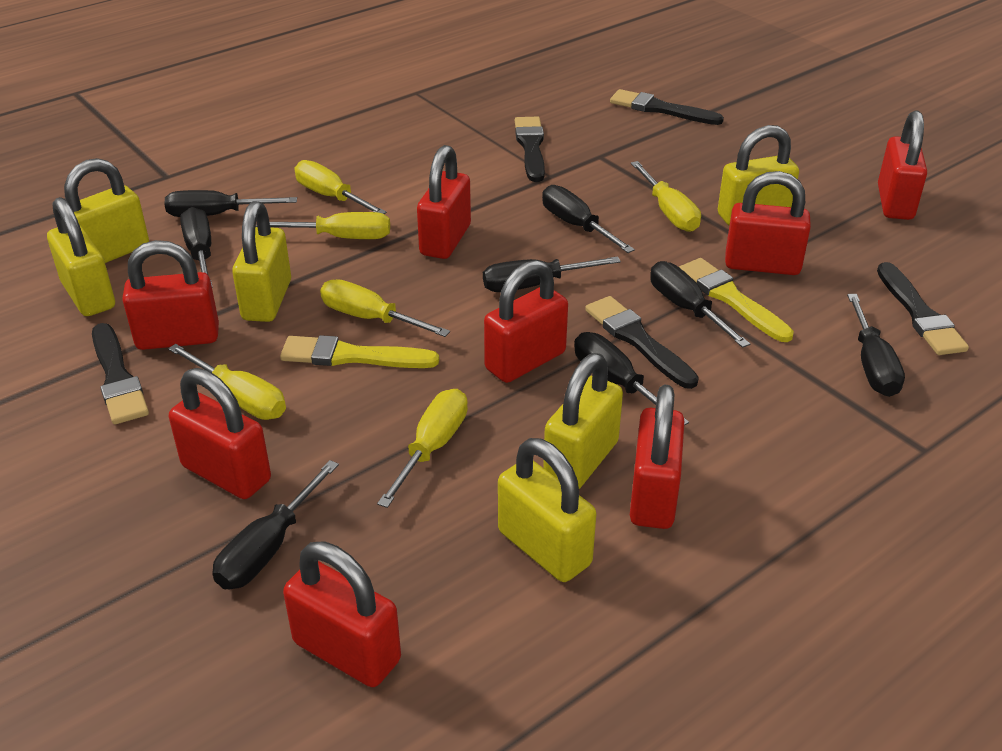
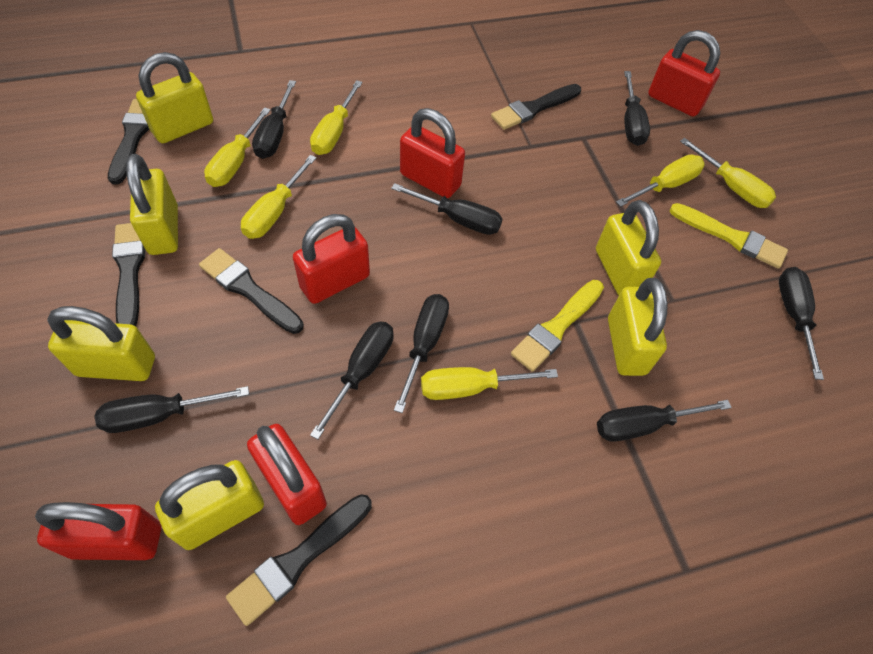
red padlock: [122,240,219,350] [169,368,271,499] [283,541,401,687] [417,145,471,259] [484,260,568,383] [630,385,684,529] [725,171,811,275] [878,110,927,220] = 8 -> [35,502,161,560] [247,424,327,525] [293,214,370,304] [400,108,465,198] [648,30,720,117] = 5

